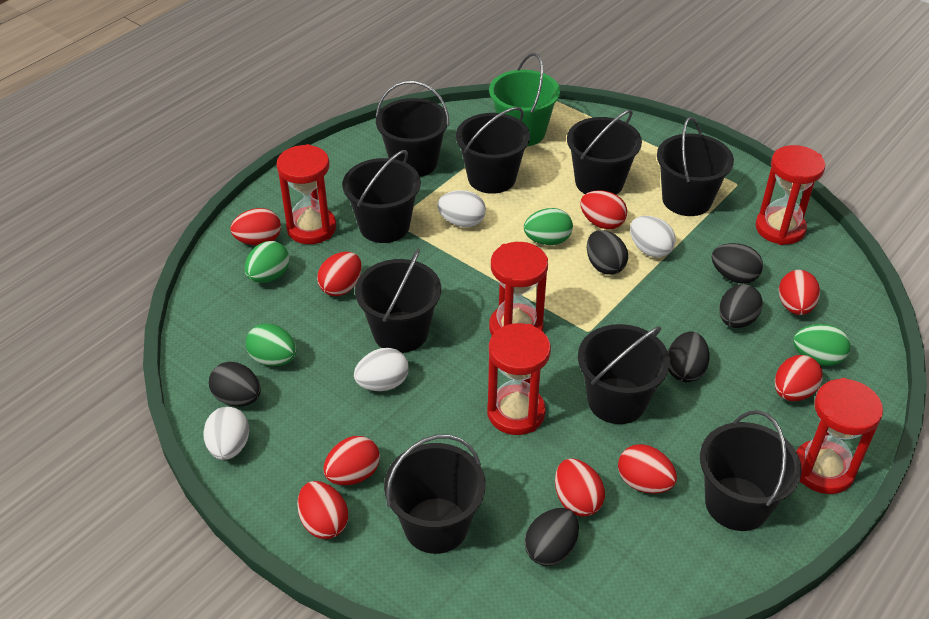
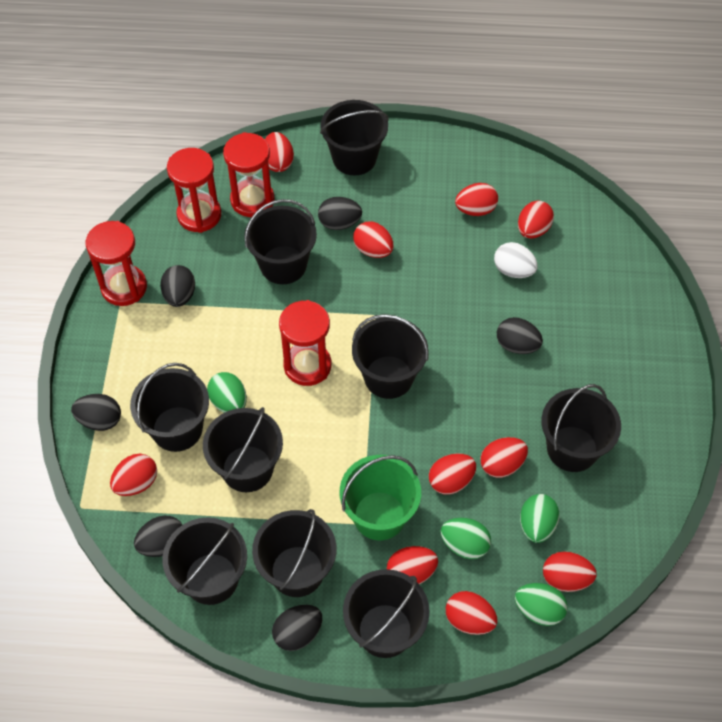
red egg: [230,208,281,245] [297,481,348,539] [317,252,362,296] [323,436,380,485] [555,458,605,517] [580,190,627,229] [618,444,677,494] [775,355,823,401] [779,270,820,315] = 9 -> [110,454,157,496] [265,132,294,172] [353,222,394,258] [387,546,438,584] [429,454,476,495] [446,591,498,635] [455,183,498,216] [480,437,528,478] [518,201,554,239] [543,551,597,592] = 10
red hourglass: [277,144,336,244] [487,323,551,435] [489,242,548,335] [755,145,825,245] [796,378,883,494] = 5 -> [85,221,147,306] [167,148,221,233] [223,132,274,217] [279,300,331,386] = 4
white egg: [203,407,249,460] [354,348,409,391] [437,190,486,227] [630,216,676,258] = 4 -> [494,242,538,278] = 1

